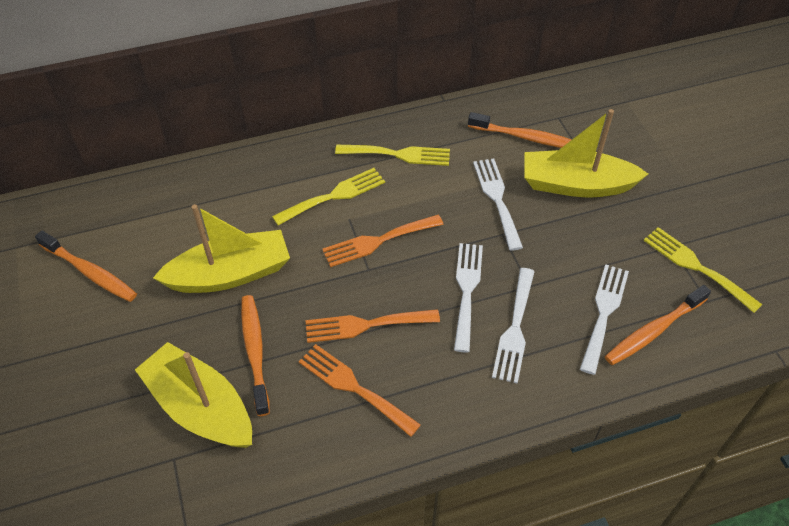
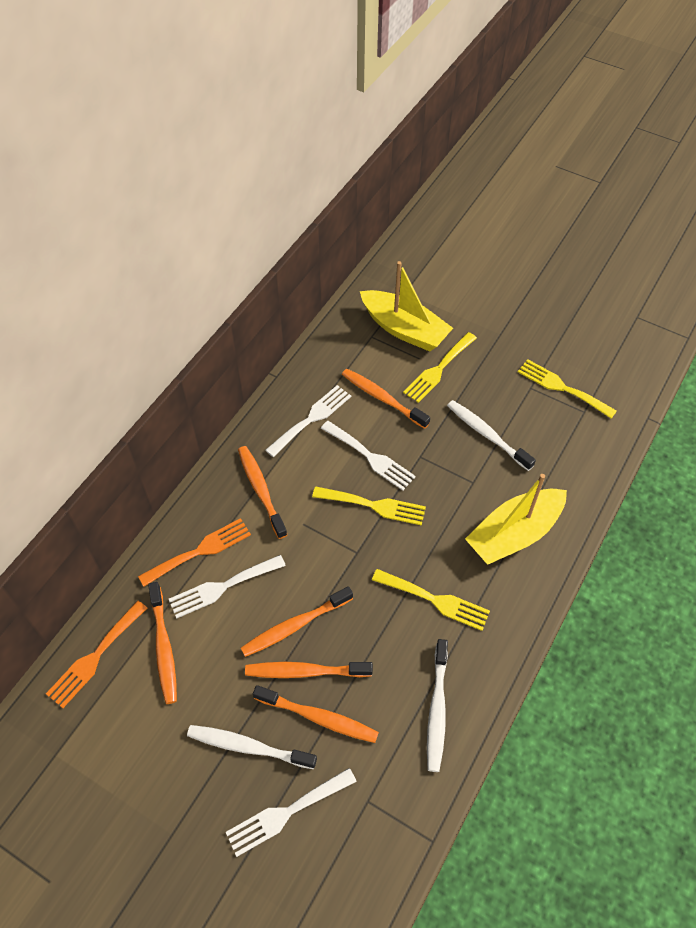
orange fork: [299,344,421,437] [305,309,440,343] [322,215,444,267] = 3 -> [46,601,147,708] [138,518,251,587] = 2
orange toothbrush: [35,231,137,302] [241,295,270,416] [468,112,572,148] [605,285,711,365] = 4 -> [148,582,177,704] [238,446,287,539] [241,586,353,657] [245,662,373,678] [253,685,379,743] [342,369,430,429] = 6
white toothbrush: none = 0 -> [187,725,317,769] [427,639,448,772] [447,400,536,471] = 3
yellow boat: [135,342,252,448] [153,204,290,293] [524,109,648,197] = 3 -> [360,261,453,351] [465,474,567,565] = 2
yellow fork: [272,168,385,225] [335,145,450,166] [644,227,763,313] = 3 -> [312,486,426,526] [372,569,490,631] [403,332,477,403] [518,359,617,419] = 4

